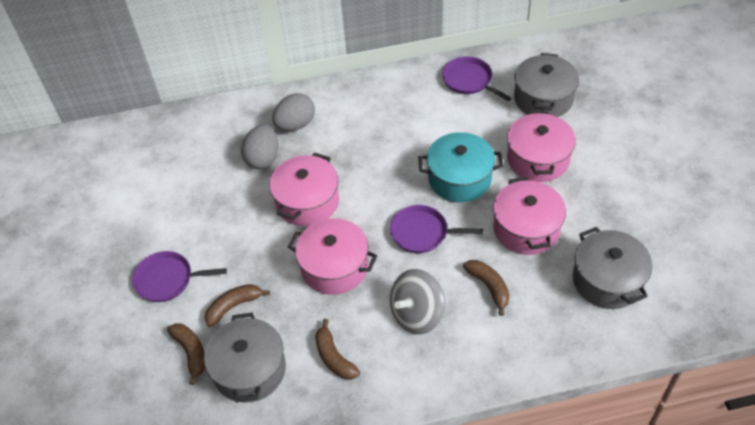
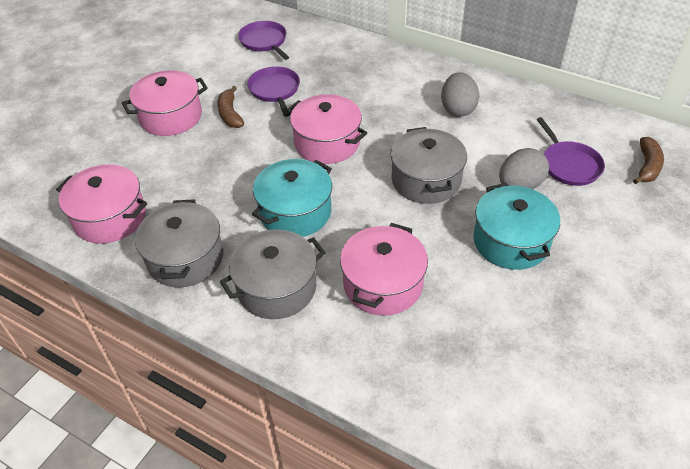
brown banana: [167,323,205,385] [205,284,270,327] [315,319,360,380] [463,260,510,316] = 4 -> [217,86,244,128] [633,137,664,184] = 2
grey spinning top: [390,269,445,334] = 1 -> none = 0
turquoise pot: [418,132,503,202] = 1 -> [252,159,332,237] [473,183,560,270] = 2

